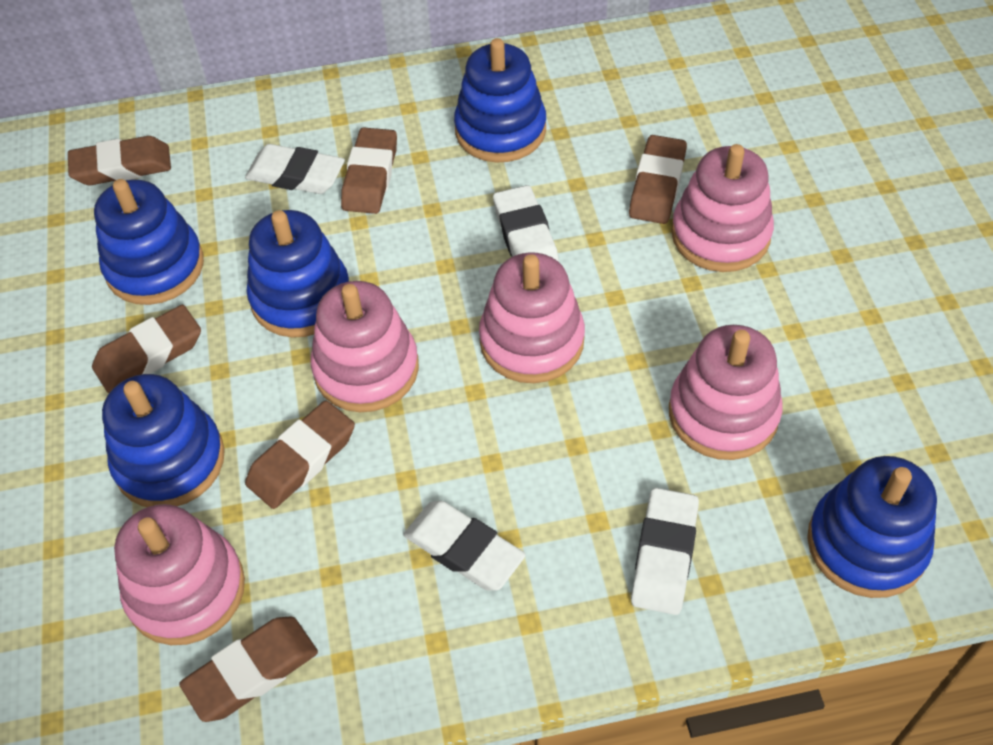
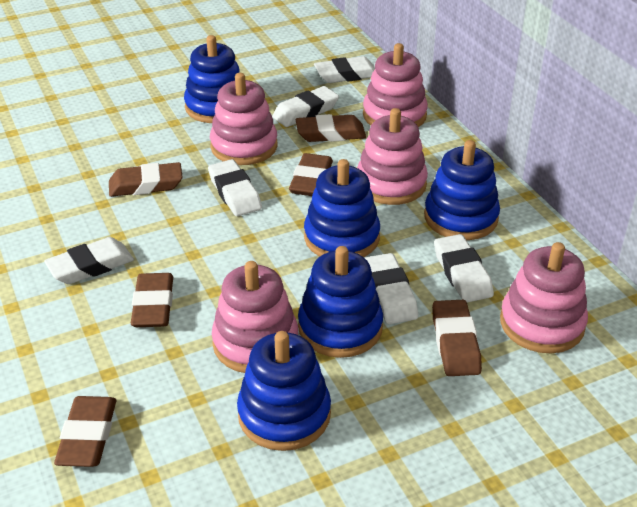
white eraser: [245,144,345,194] [403,500,526,591] [493,185,559,262] [631,488,699,615] = 4 -> [44,237,134,284] [208,159,262,216] [272,86,339,127] [314,56,375,83] [365,253,418,324] [434,234,494,302] = 6

